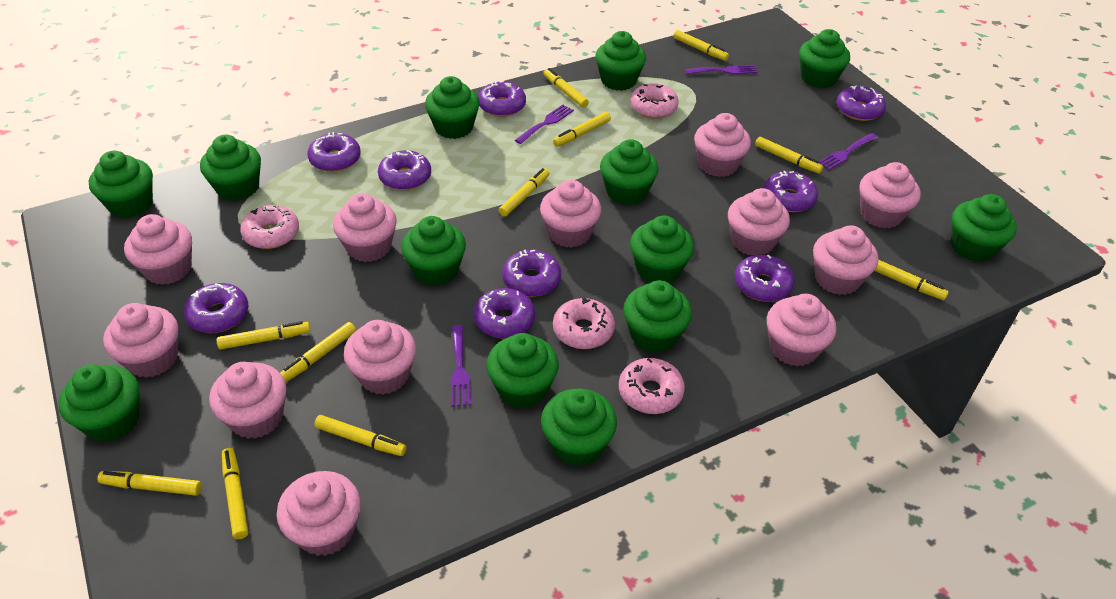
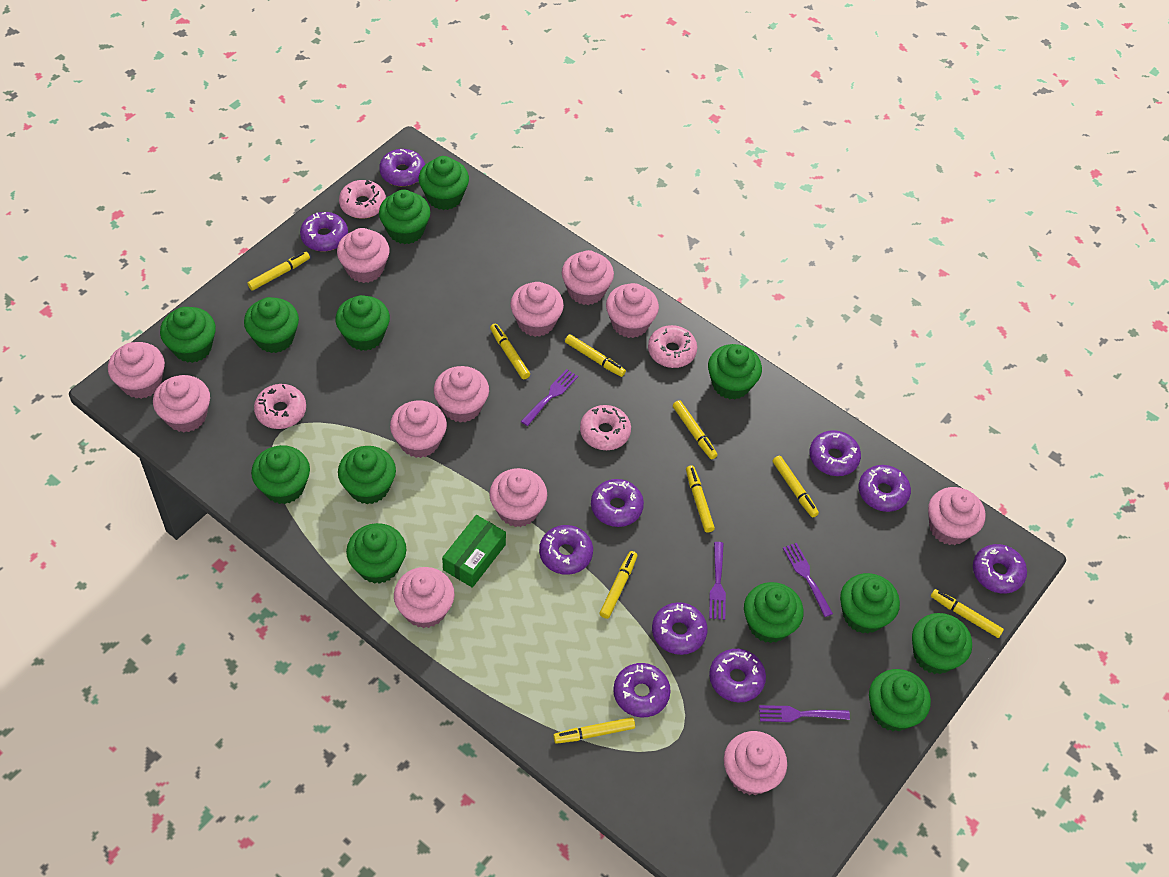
green box: none = 0 -> [442,515,506,588] = 1
purple donut: [184,283,249,333] [307,132,361,172] [378,150,431,190] [473,288,535,338] [478,81,526,117] [502,250,561,297] [735,254,795,302] [764,171,818,212] [837,85,886,121] = 9 -> [300,212,348,252] [379,149,425,186] [539,525,593,575] [591,479,644,527] [613,663,671,717] [652,602,708,655] [709,649,766,703] [809,430,861,476] [859,465,911,512] [973,544,1027,594] = 10
yellow marker: [97,471,202,496] [217,321,310,350] [222,448,248,539] [280,322,356,382] [314,415,407,456] [499,168,550,217] [543,68,589,108] [553,112,611,147] [673,30,729,61] [755,137,823,174] [874,260,949,300] = 11 -> [247,252,310,291] [490,324,530,379] [553,717,635,744] [565,334,626,377] [600,551,637,619] [673,400,717,459] [686,465,715,533] [772,456,819,518] [931,589,1004,638] = 9

